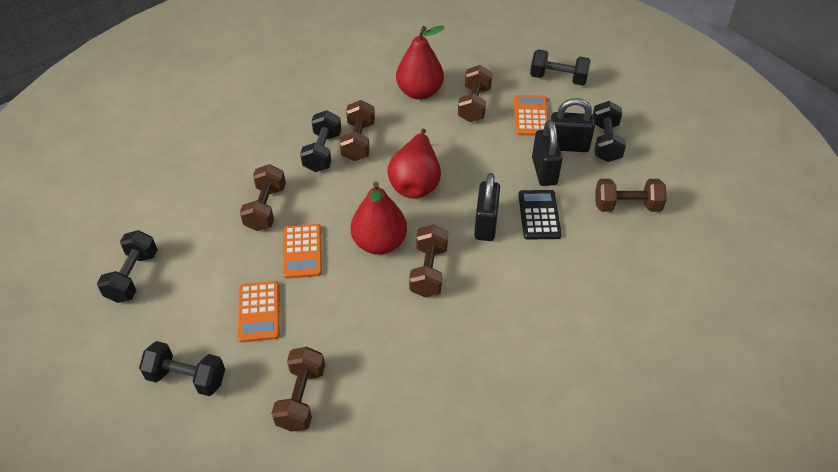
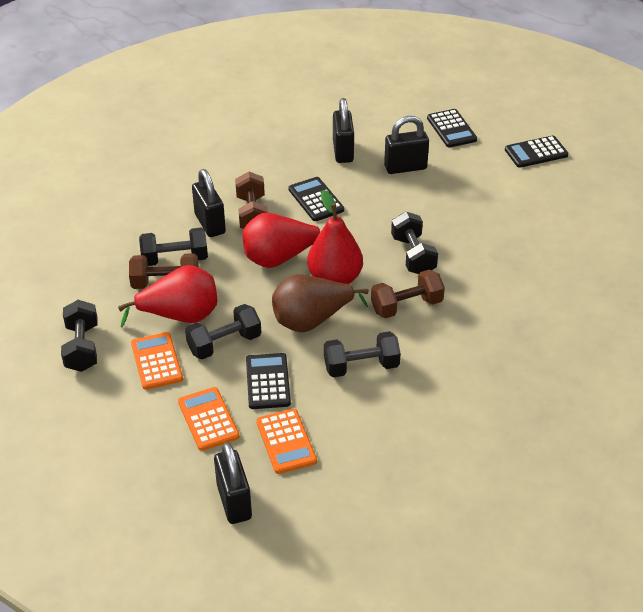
black calculator: [518,190,561,240] = 1 -> [246,353,291,409] [289,177,344,221] [427,109,477,148] [505,136,568,168] = 4
black padlock: [474,173,500,241] [532,120,563,186] [551,98,595,152] = 3 -> [192,169,226,237] [214,442,252,524] [333,98,354,163] [384,116,429,174] = 4
brown dumbbell: [240,164,286,231] [272,347,325,432] [340,100,375,161] [409,225,448,297] [458,65,493,122] [595,179,667,212] = 6 -> [129,253,199,289] [235,172,268,229] [371,269,445,318] = 3
brown pear: none = 0 -> [272,274,369,332] = 1

